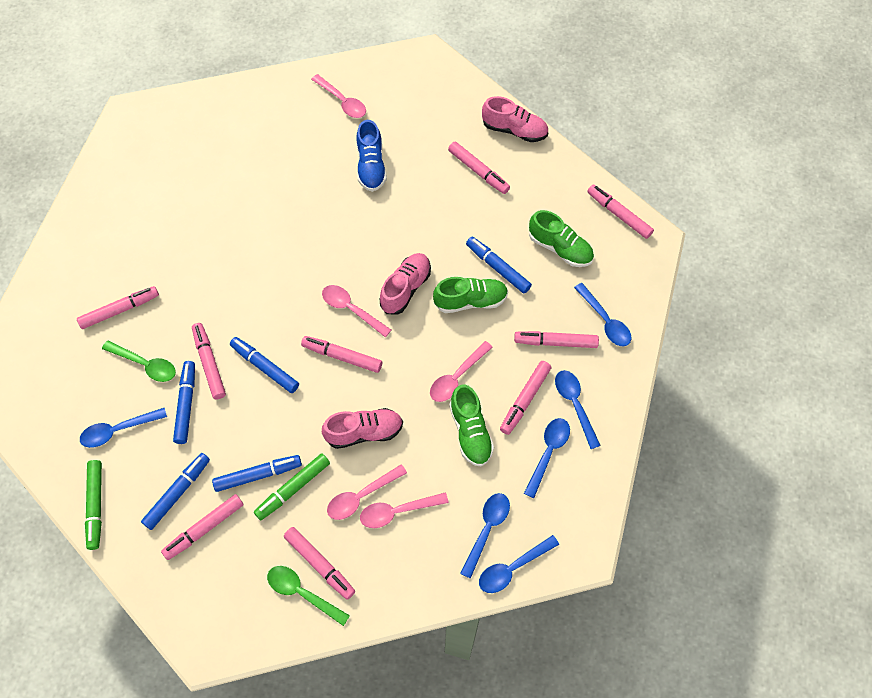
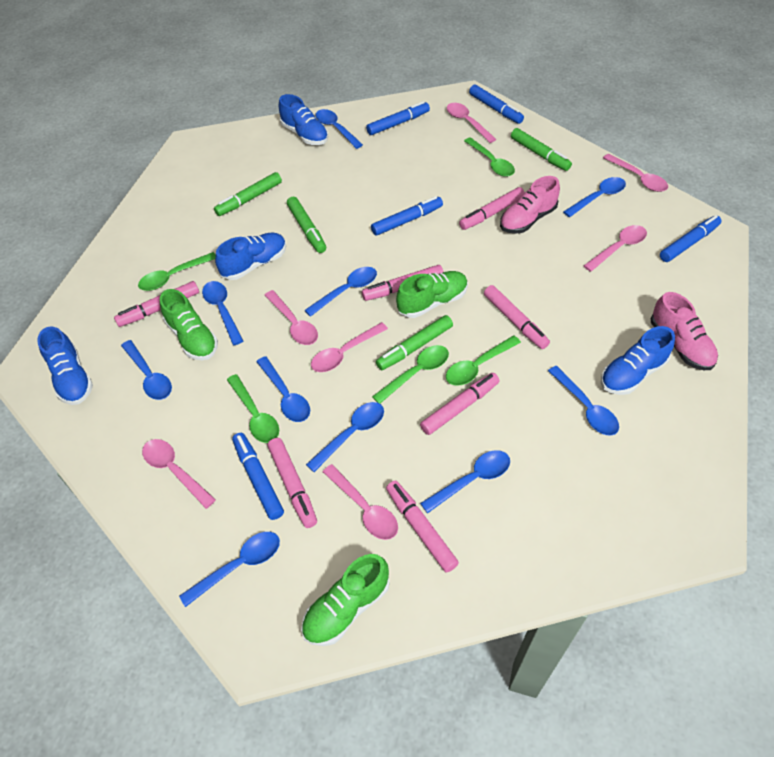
blue shoe: [357,120,387,192] = 1 -> [37,326,93,405] [215,232,286,280] [279,94,328,145] [601,326,675,395] = 4
blue spoon: [80,408,167,448] [460,493,510,579] [479,535,559,593] [524,418,570,498] [555,370,601,449] [574,283,631,346] = 6 -> [121,340,172,400] [179,532,280,607] [202,281,243,345] [256,356,310,422] [304,267,377,317] [306,402,384,472] [315,109,363,149] [420,450,510,513] [548,366,619,435] [563,177,626,217] = 10
green marker: [85,460,102,550] [254,453,330,520] = 2 -> [214,172,282,216] [287,197,326,253] [376,315,453,370] [511,128,572,171] = 4
green spoon: [102,341,176,382] [267,566,350,626] = 2 -> [138,252,216,291] [227,374,279,443] [372,345,449,404] [446,336,521,385] [464,137,515,177] = 5
pink marker: [77,286,159,329] [161,494,244,560] [192,323,226,400] [284,527,355,600] [301,336,382,373] [448,142,510,194] [500,361,551,435] [514,331,599,348] [587,184,654,239] = 9 -> [114,281,199,327] [268,438,317,528] [362,265,443,301] [386,481,459,572] [420,373,499,435] [459,187,525,230] [484,285,550,349] = 7
pink shoe: [322,408,403,449] [380,253,431,315] [482,96,548,142] = 3 -> [500,176,560,233] [651,292,718,370] = 2
pink spoon: [311,74,366,118] [322,285,391,337] [327,464,407,520] [360,492,449,528] [430,341,493,402] = 5 -> [142,439,216,509] [264,290,318,345] [311,322,388,372] [323,464,398,540] [447,103,496,143] [584,225,647,272] [603,154,668,192] = 7

